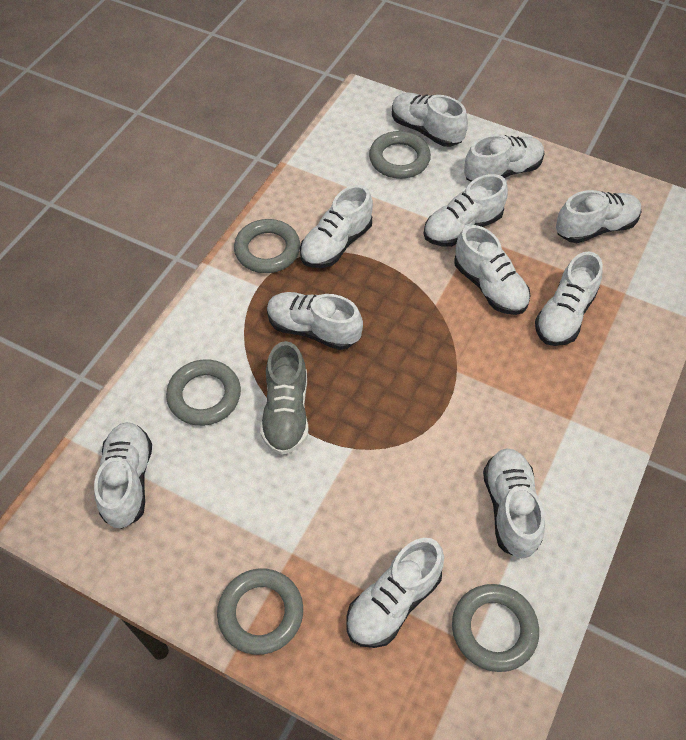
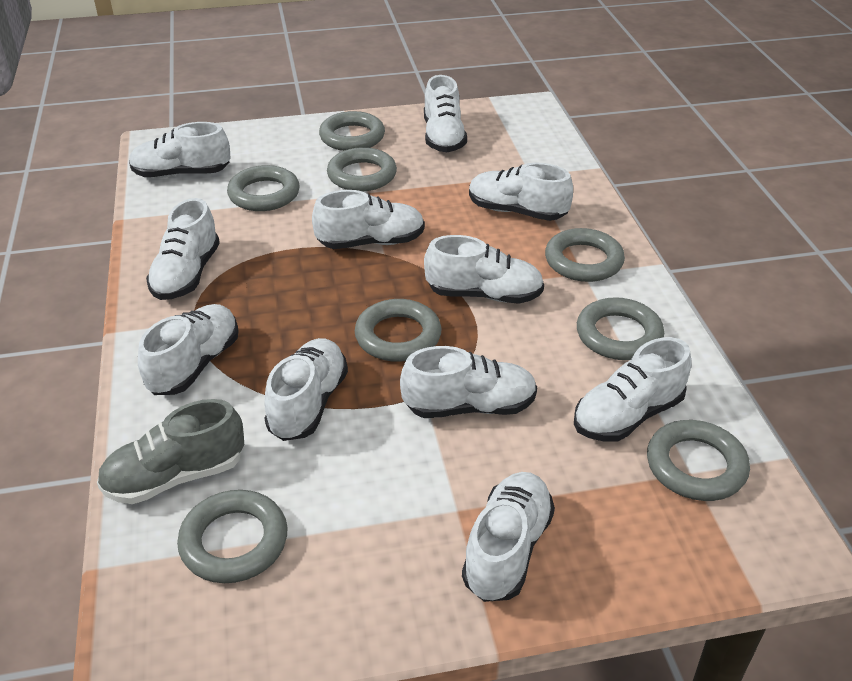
grey ring: [166,359,241,426] [217,568,303,655] [234,219,300,273] [369,131,431,179] [452,584,539,672] = 5 -> [177,490,287,583] [227,165,300,211] [319,111,385,151] [327,147,397,191] [355,299,441,362] [545,228,625,282] [577,297,664,360] [647,420,750,501] = 8

